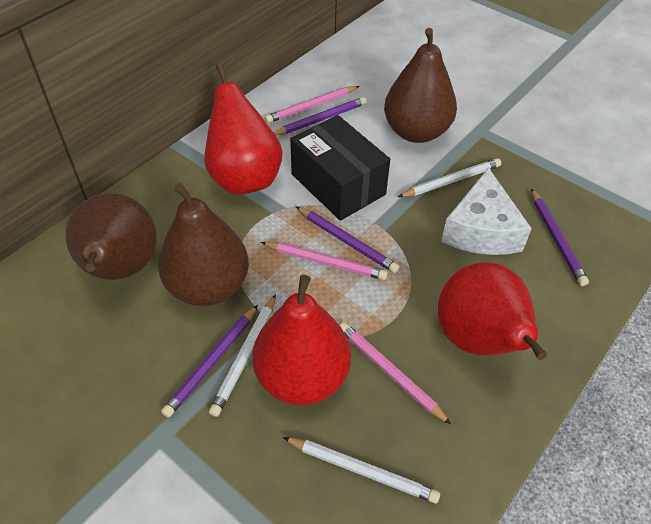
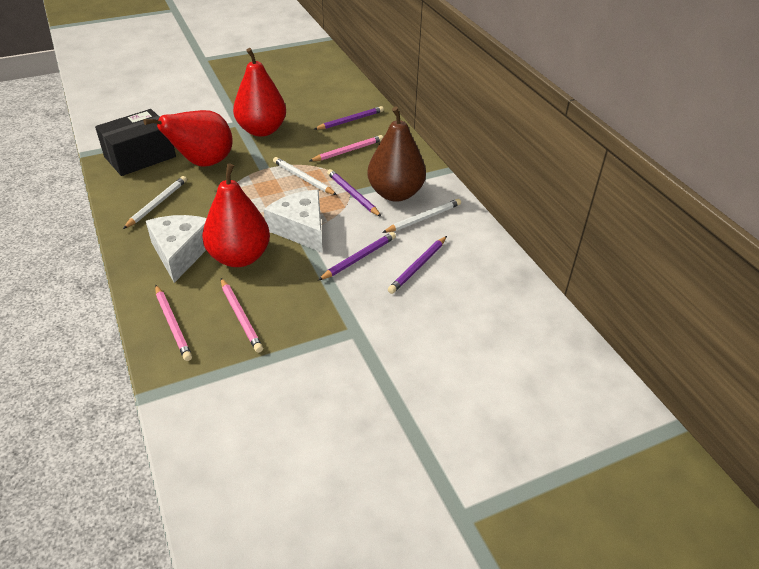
brown pear: [65,193,157,280] [158,183,249,306] [384,28,457,143] = 3 -> [367,107,426,202] = 1
white cheese: [441,167,532,255] = 1 -> [146,215,207,283] [264,190,322,252] = 2

